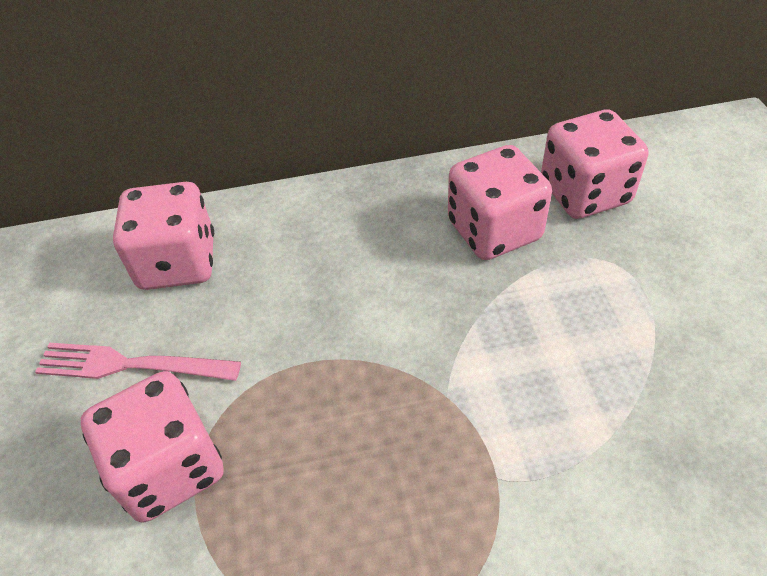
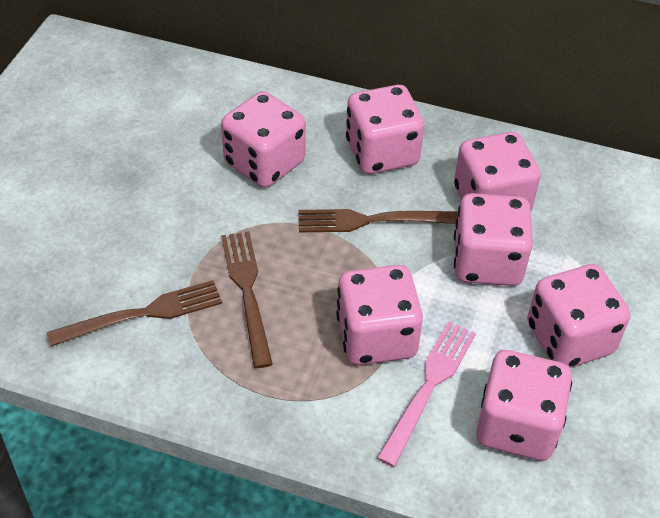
brown fork: none = 0 -> [47,280,222,346] [221,231,273,368] [298,209,458,232] = 3
pink dice: [81,371,224,522] [113,182,214,290] [448,145,552,260] [541,110,648,219] = 4 -> [221,91,306,188] [336,265,423,365] [346,85,424,174] [454,132,541,210] [454,193,533,286] [476,350,572,461] [527,264,630,368] = 7

